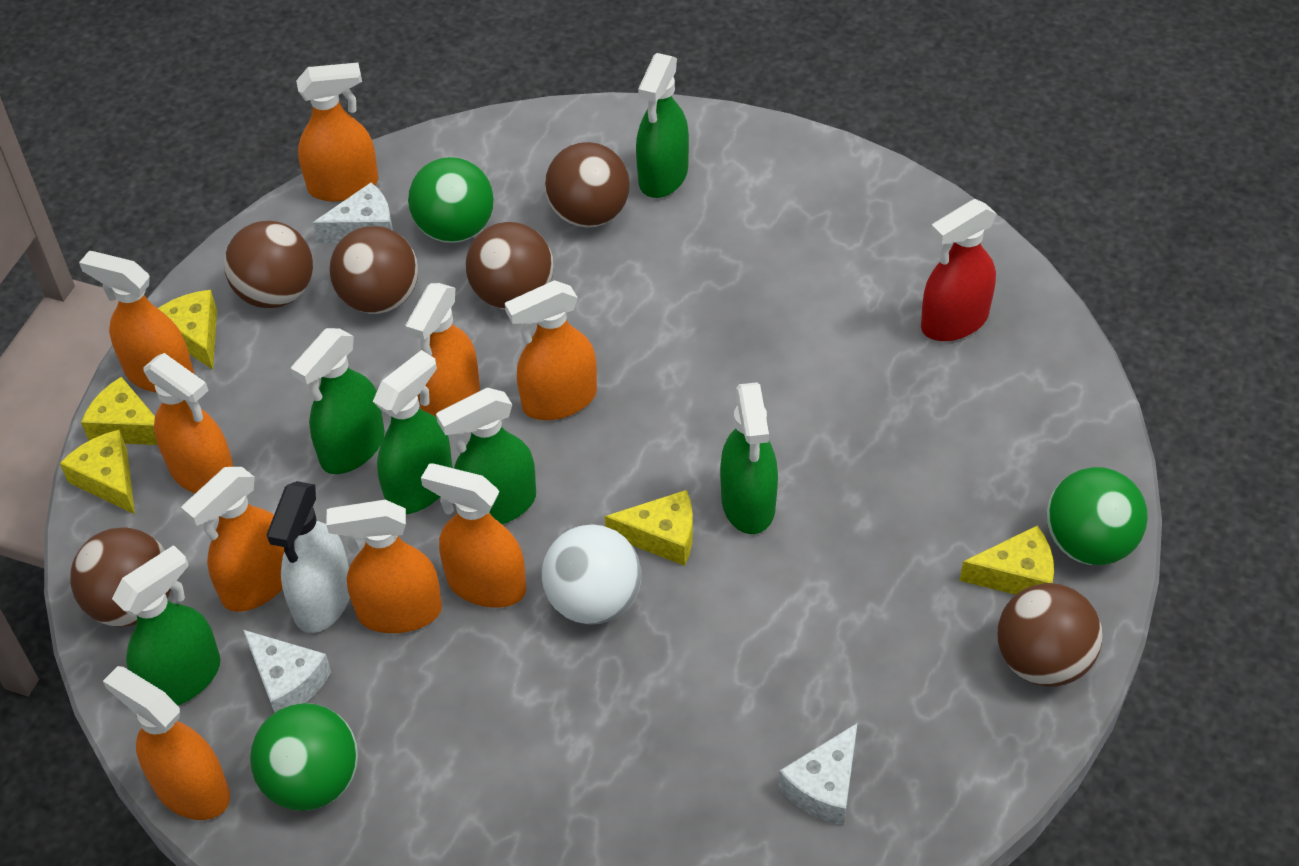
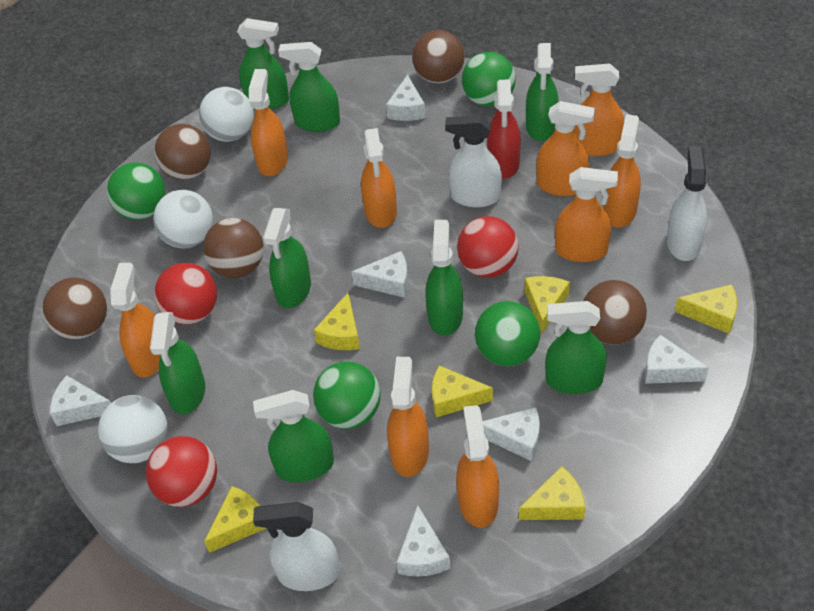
brown ball: [70,527,171,627] [224,221,313,308] [329,226,418,314] [466,222,553,310] [545,142,630,228] [998,583,1102,687] = 6 -> [42,277,107,340] [154,124,211,180] [203,218,264,278] [412,30,465,84] [583,280,647,345] = 5
green ball: [250,703,358,811] [408,157,494,243] [1047,467,1148,565] = 3 -> [107,162,165,220] [313,361,380,429] [462,52,516,106] [475,301,540,366] = 4
green spray bottle: [112,545,221,706] [291,328,385,474] [373,350,453,514] [436,388,536,525] [636,53,689,198] [720,382,778,534] = 6 -> [150,312,205,415] [237,18,289,109] [253,390,334,482] [263,208,311,308] [278,42,340,132] [425,220,463,336] [526,43,558,142] [545,301,607,394] = 8
red ball: none = 0 -> [146,436,217,507] [154,263,217,325] [457,216,519,278] = 3
white ball: [542,524,641,625] = 1 -> [98,395,168,463] [153,190,213,248] [199,87,254,142] = 3
white cheese: [243,630,331,713] [313,182,393,243] [778,723,857,826] = 3 -> [50,375,111,426] [352,251,408,298] [386,75,426,121] [396,505,450,577] [483,407,540,461] [645,335,709,384] = 6
white spray bottle: [267,481,350,633] = 1 -> [253,502,340,591] [445,115,502,207] [667,146,707,261] = 3
yellow cheese: [60,430,135,514] [81,377,158,445] [158,290,217,370] [605,490,693,566] [959,525,1054,595] = 5 -> [204,486,266,553] [314,293,360,350] [432,365,493,417] [519,466,586,520] [525,276,570,333] [675,284,737,334] = 6

